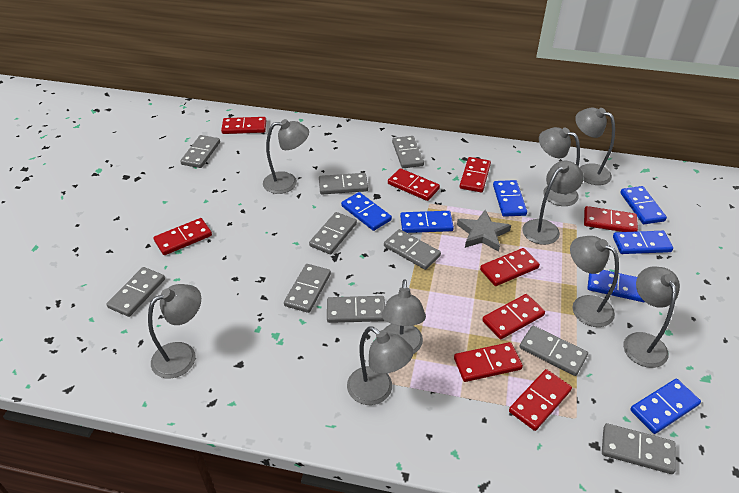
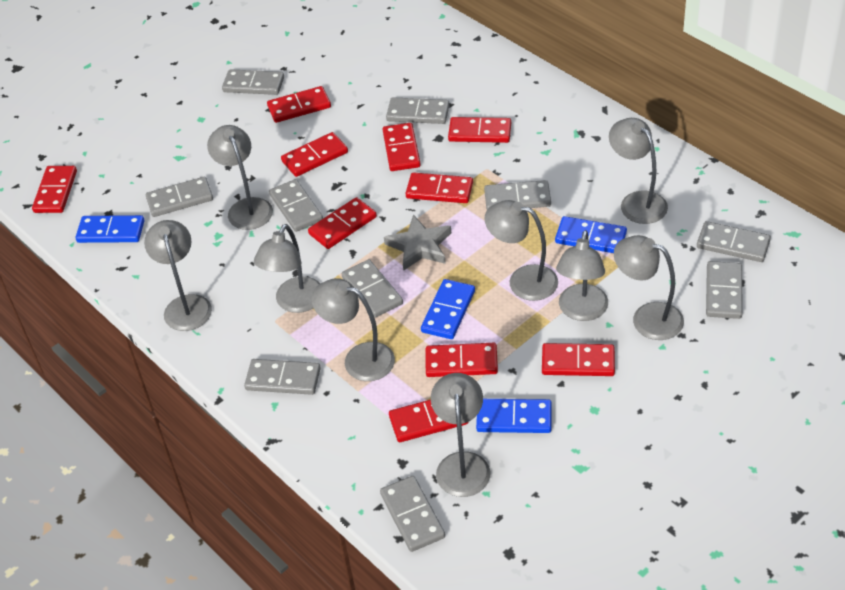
blue domino: [341,192,392,231] [400,211,454,233] [493,180,527,217] [587,270,645,302] [613,231,673,254] [620,186,667,224] [630,379,701,434] = 7 -> [75,215,144,243] [421,279,475,339] [476,399,552,433] [555,216,627,253] = 4
red domino: [154,218,212,255] [221,117,266,134] [388,168,440,201] [454,342,523,382] [459,157,491,193] [480,248,540,286] [482,294,545,339] [509,369,572,431] [584,206,638,232] = 9 -> [32,166,77,213] [267,86,331,123] [281,132,348,177] [308,197,377,249] [383,123,421,171] [389,400,468,442] [406,172,473,203] [426,343,498,377] [448,117,511,143] [542,343,615,376] = 10

